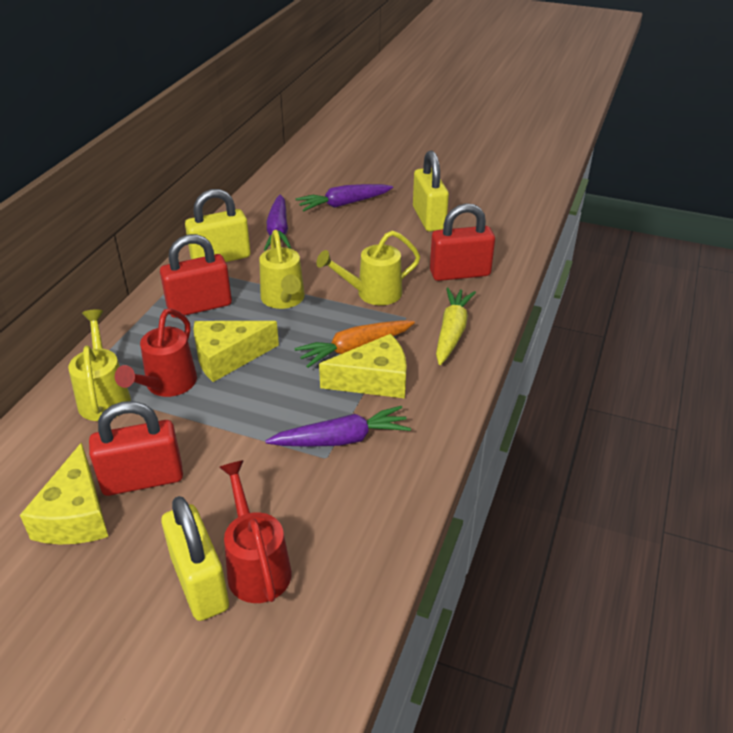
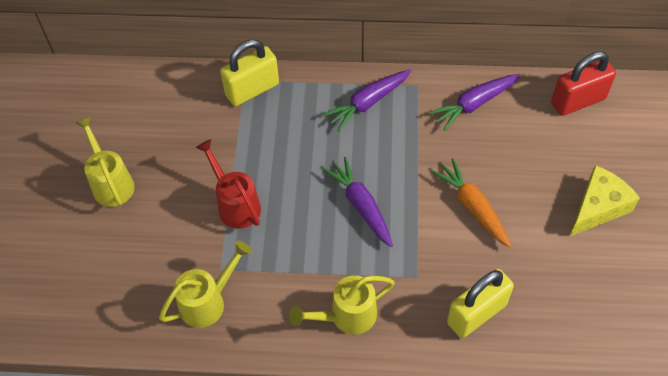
red padlock: [89,401,183,496] [160,234,232,318] [430,203,495,281] = 3 -> [551,51,616,116] = 1
red watering can: [115,309,197,397] [219,460,292,603] = 2 -> [196,139,261,229] = 1
yellow carrot: [436,288,476,365] = 1 -> none = 0
yellow cheese: [20,442,108,544] [194,321,279,382] [319,334,407,398] = 3 -> [569,165,640,237] = 1
yellow padlock: [161,496,229,621] [185,189,251,262] [413,151,449,232] = 3 -> [220,40,279,106] [447,269,514,338] = 2

